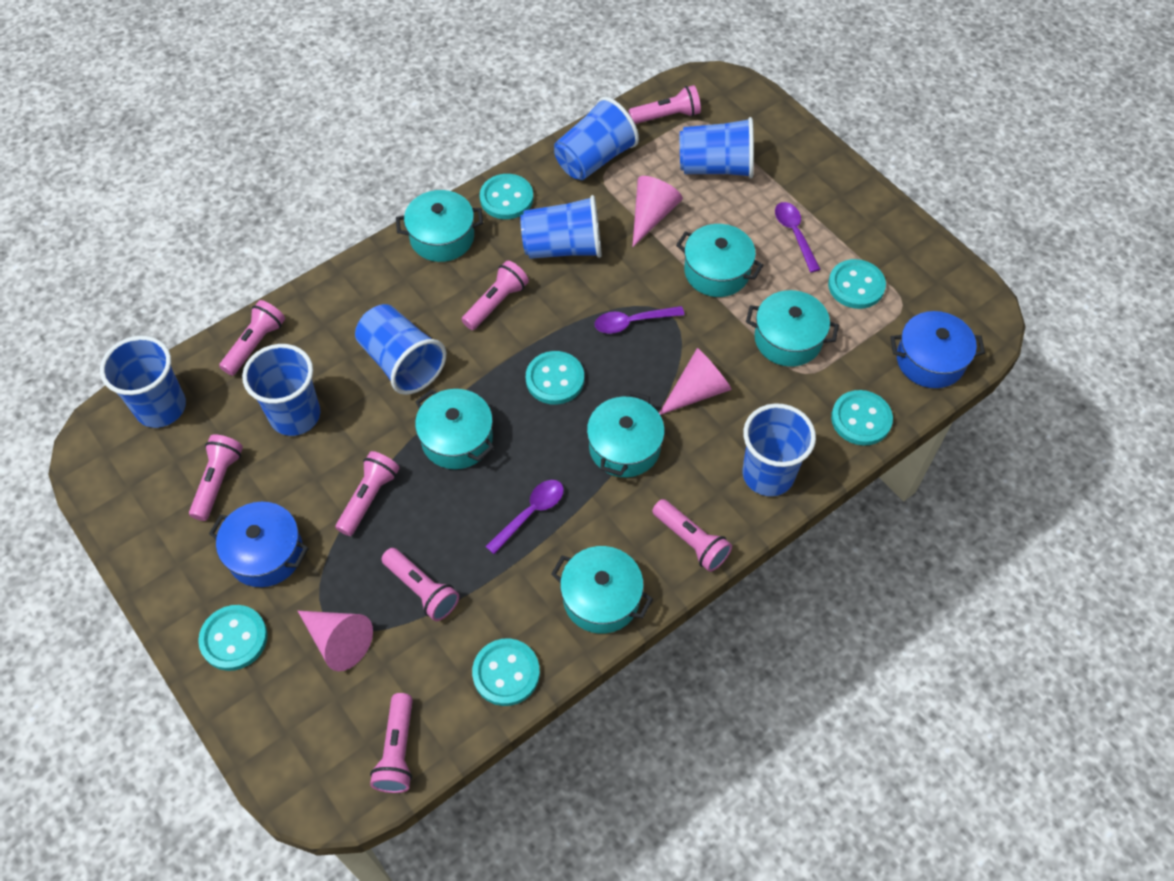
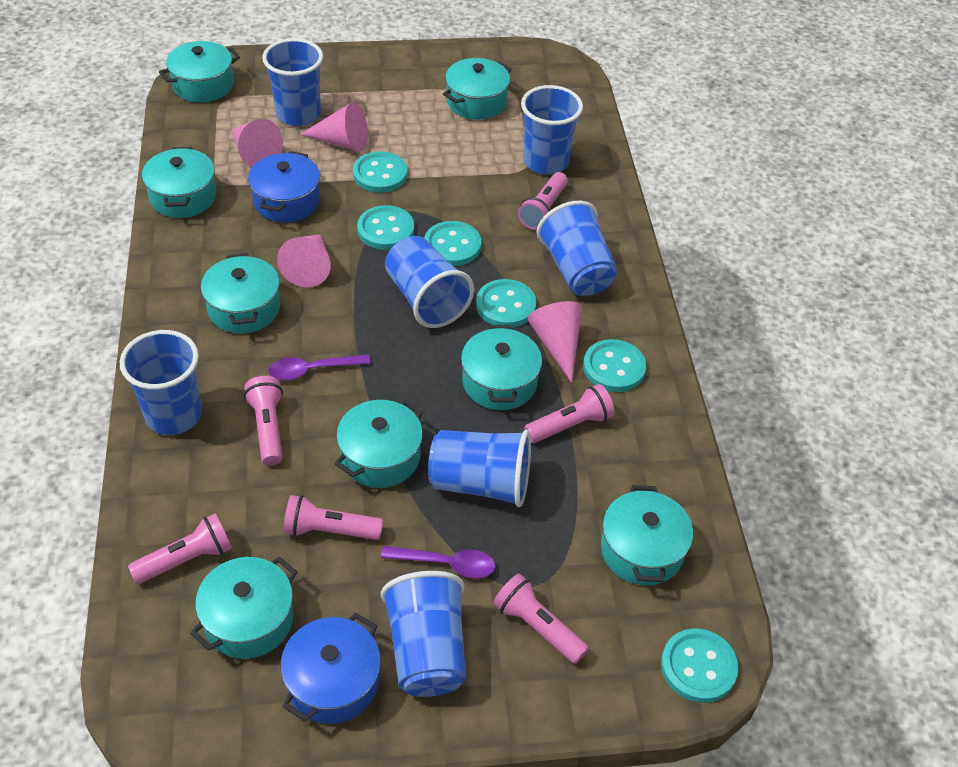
pink cone: [298,611,373,671] [632,176,683,247] [659,348,732,415] = 3 -> [231,119,283,167] [277,234,331,288] [300,102,368,152] [527,301,582,383] = 4
pink flashlight: [189,434,243,521] [219,300,285,376] [335,451,400,536] [370,693,413,793] [381,548,459,621] [461,261,529,330] [629,85,701,124] [652,499,732,572] = 8 -> [128,513,232,584] [244,376,283,466] [283,495,383,540] [493,574,589,664] [518,172,568,230] [524,384,615,443] = 6
purple spoon: [485,480,564,554] [595,306,684,334] [775,202,820,272] = 3 -> [268,355,371,380] [381,546,496,578] = 2
turquoise pot: [396,190,483,262] [415,389,494,469] [551,546,653,634] [587,391,665,477] [676,224,763,297] [746,290,839,367] = 6 -> [142,147,217,218] [159,41,240,102] [190,556,297,659] [201,253,280,334] [335,400,423,488] [443,58,512,120] [461,325,542,410] [601,485,693,585] = 8

